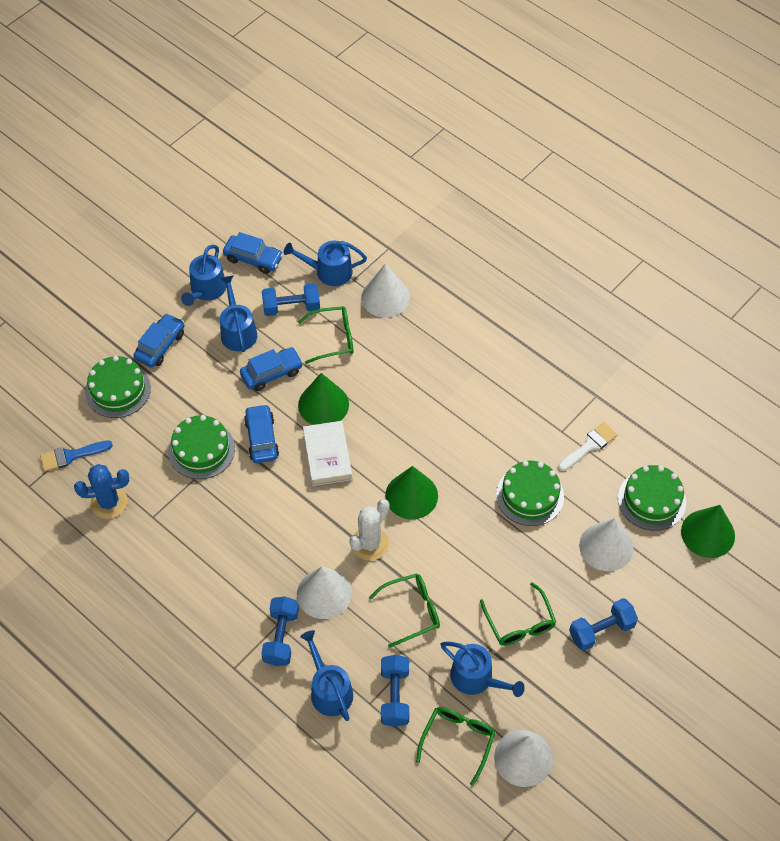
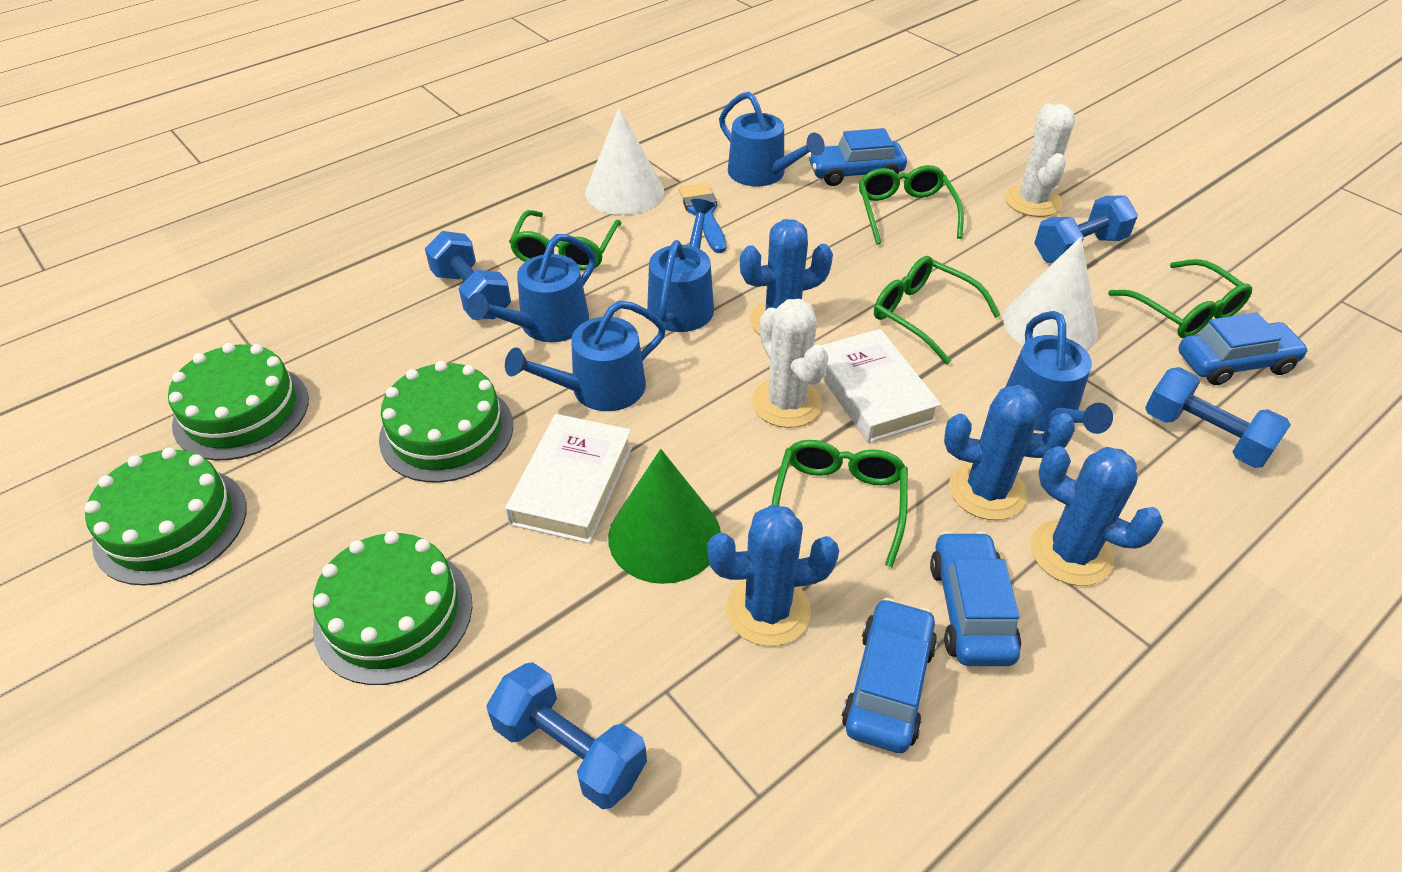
blue cactus: [74,464,129,519] = 1 -> [707,504,839,646] [740,219,833,335] [944,385,1075,520] [1031,446,1163,586] = 4
green cone: [298,373,349,425] [385,466,438,519] [681,505,735,558] = 3 -> [608,449,721,584] = 1
green glasses: [298,306,353,364] [369,573,440,648] [416,707,496,786] [480,582,556,646] = 4 -> [509,210,622,270] [772,440,908,568] [858,165,964,245] [874,256,1000,364] [1108,259,1252,338] = 5
white book: [303,421,352,486] = 1 -> [505,414,633,543] [821,329,941,443] = 2
white brush: [558,422,617,471] = 1 -> none = 0
white cactus: [349,499,389,560] = 1 -> [752,299,828,428] [1005,103,1075,217] = 2
white cone: [297,567,352,619] [361,263,410,318] [494,730,553,787] [579,518,633,571] = 4 -> [585,107,664,215] [1003,237,1098,351] = 2

